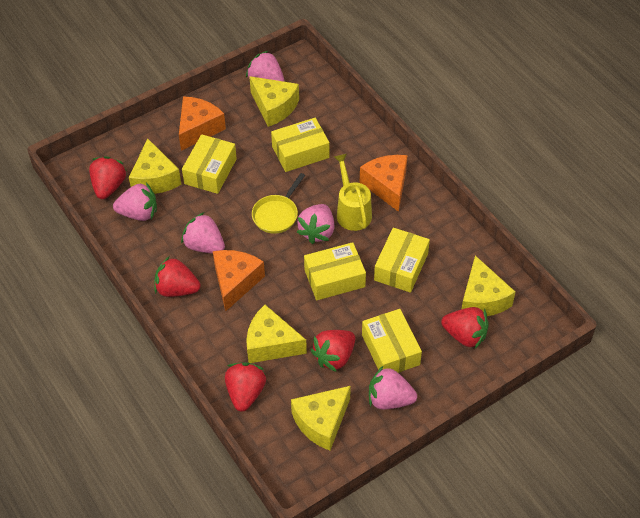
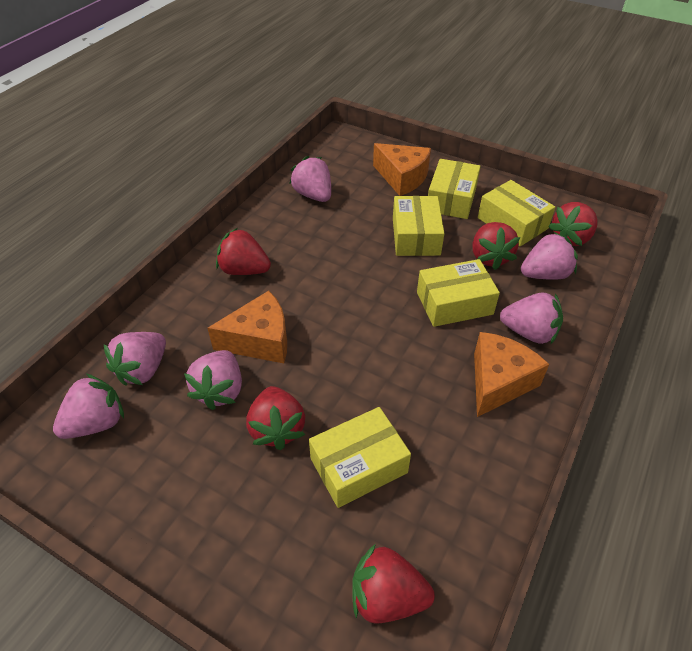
pink strawberry: [113,182,157,221] [181,212,225,254] [246,50,285,82] [297,204,335,244] [369,365,417,409] = 5 -> [53,374,124,439] [104,332,166,386] [184,350,242,410] [289,156,331,202] [500,293,563,344] [521,232,578,280] = 6
yellow cheese: [129,139,181,194] [246,305,307,363] [249,76,299,127] [291,386,351,451] [462,255,515,316] = 5 -> none = 0
yellow pan: [252,173,305,234] = 1 -> none = 0
yellow watering can: [334,154,372,231] = 1 -> none = 0

